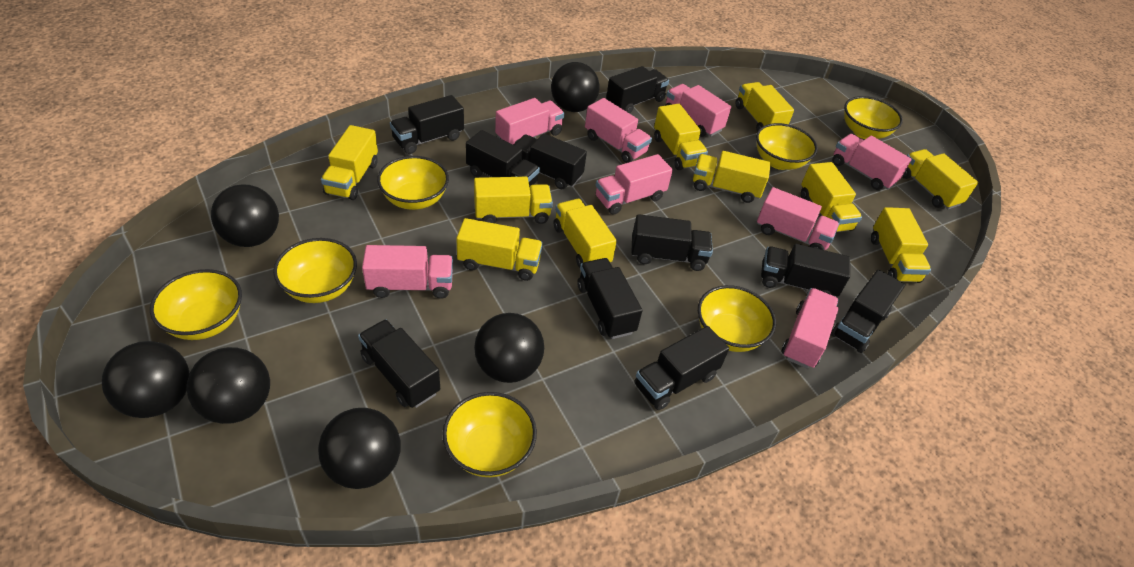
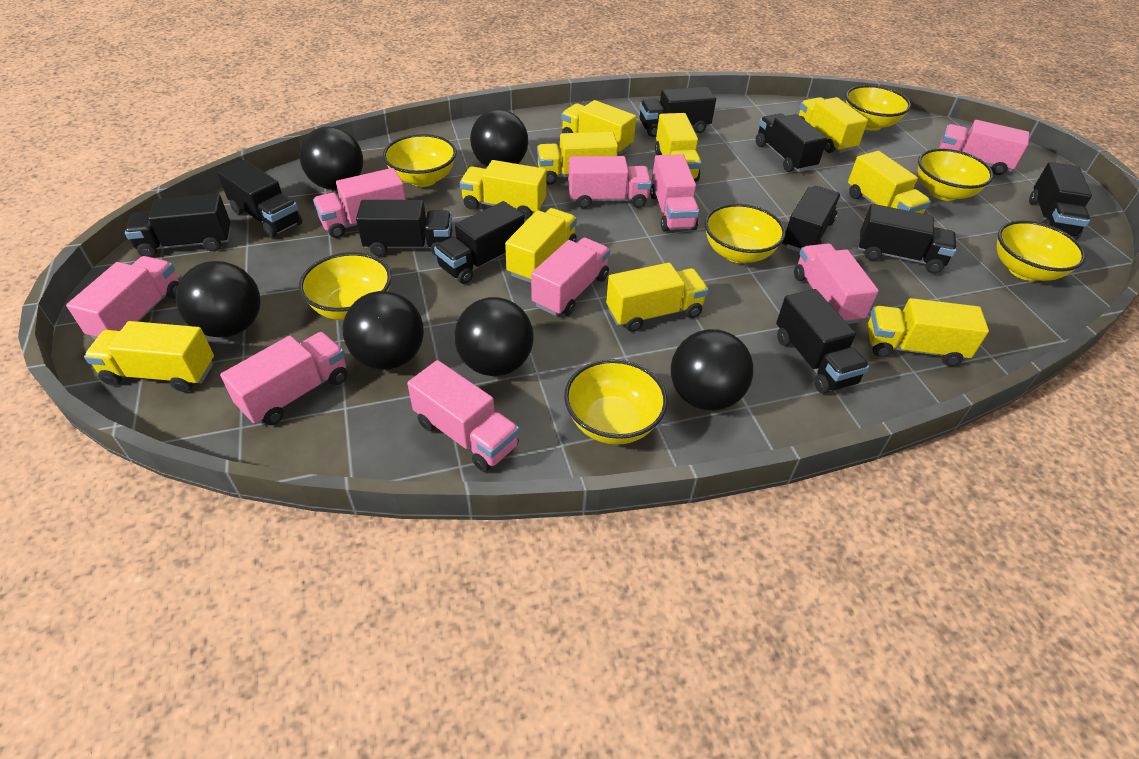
pink truck: [362,245,453,299] [495,98,565,145] [585,98,652,163] [596,154,673,215] [665,84,731,137] [757,187,839,250] [781,288,839,369] [832,134,912,190] = 8 -> [66,256,179,340] [220,332,347,425] [313,168,406,238] [407,360,520,472] [531,238,610,316] [568,156,652,209] [650,154,699,232] [794,243,879,324] [939,120,1030,175] = 9

